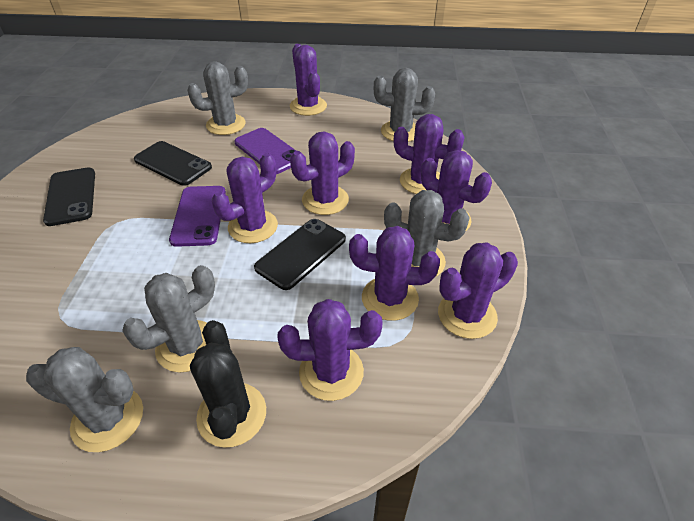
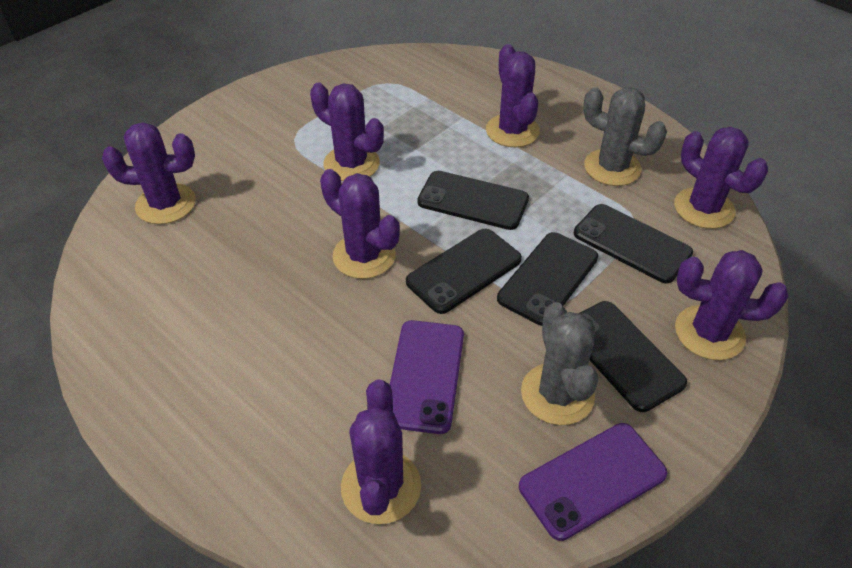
black cactus: [190,320,266,448] = 1 -> none = 0
black phone: [43,167,95,226] [134,141,212,186] [254,219,346,290] = 3 -> [406,229,522,314] [417,171,529,230] [497,232,598,326] [574,204,693,284] [580,301,687,412] = 5
grey cactus: [26,347,143,452] [122,265,215,373] [187,62,248,135] [374,68,435,142] [384,190,470,277] = 5 -> [521,302,598,425] [583,87,667,186] = 2
purple cactus: [212,153,278,243] [277,299,383,401] [290,44,327,116] [290,132,355,215] [349,226,440,321] [394,114,465,194] [421,150,492,231] [438,242,518,339] = 8 -> [102,123,196,224] [310,83,384,181] [320,169,400,279] [341,380,421,524] [486,44,540,147] [674,127,768,229] [675,250,788,360] = 7

